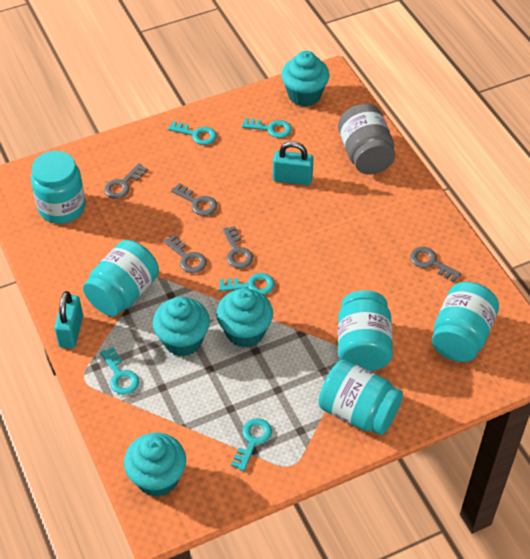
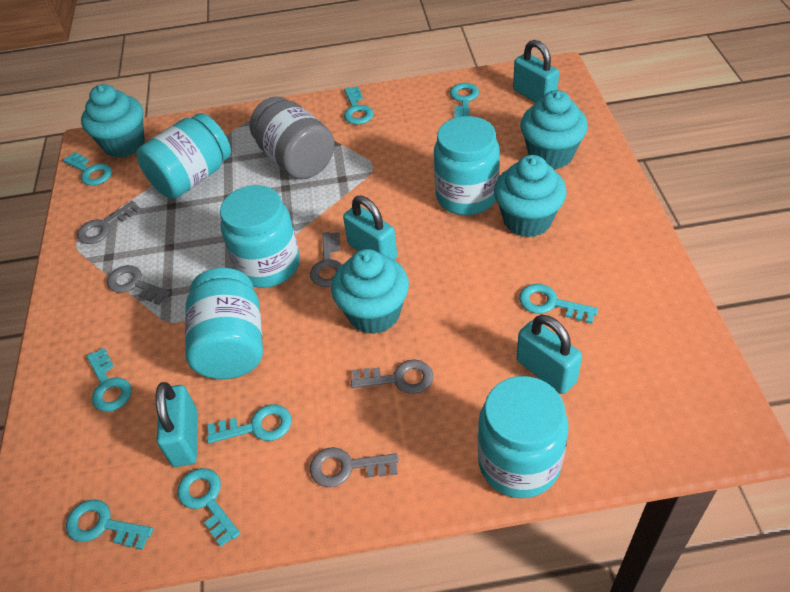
turquoise key: [100,347,139,395] [168,121,217,145] [219,273,275,295] [231,418,272,471] [242,118,292,138] = 5 -> [63,152,112,186] [66,499,153,550] [87,348,132,412] [177,468,240,547] [207,404,291,443] [344,86,374,125] [450,83,479,118] [519,284,598,324] = 8
turquoise padlock: [54,291,83,348] [273,141,313,185] = 2 -> [156,382,198,467] [343,196,397,260] [513,40,559,103] [517,315,582,394] = 4

